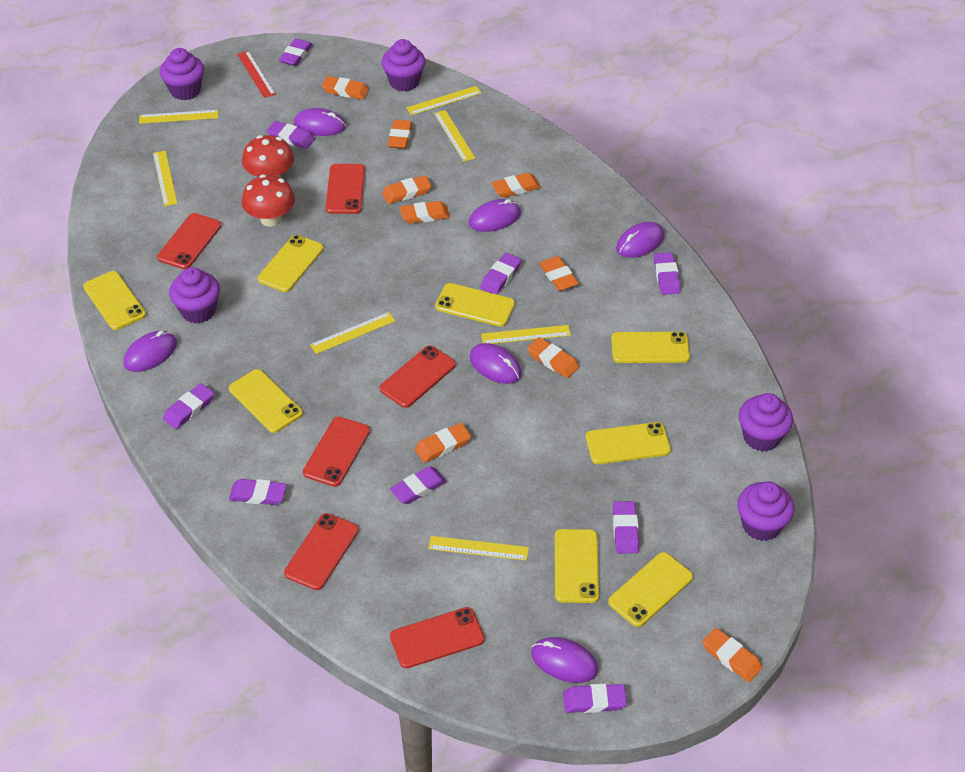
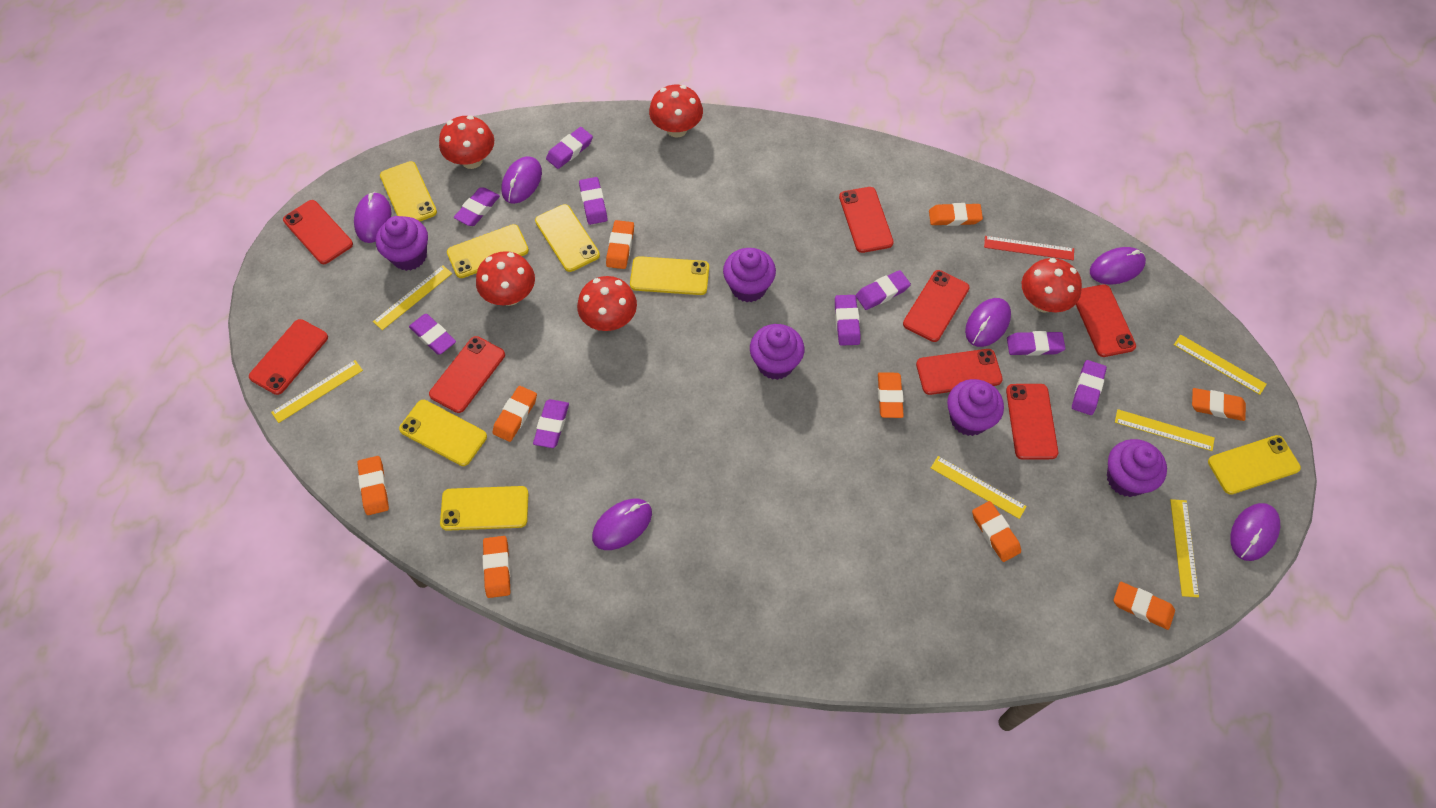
red mushroom: [242,135,294,178] [242,175,295,227] = 2 -> [439,116,494,169] [476,251,535,306] [577,276,637,331] [649,85,703,138] [1022,258,1082,313] = 5
red phone: [157,213,221,269] [284,513,359,590] [303,417,370,487] [325,164,365,214] [379,345,456,408] [390,607,485,668] = 6 -> [249,319,328,395] [283,200,353,264] [429,336,505,413] [839,187,894,253] [903,270,970,342] [916,349,1003,395] [1006,384,1058,460] [1076,284,1136,357] = 8
yellow phone: [83,271,146,330] [229,369,303,433] [258,235,324,292] [435,283,515,327] [555,529,599,603] [586,422,671,464] [608,552,693,627] [611,332,690,363] = 8 -> [380,161,437,221] [399,400,487,466] [440,486,529,531] [447,224,529,278] [535,204,600,272] [630,256,709,295] [1208,435,1301,495] = 7
yellow ruler: [139,110,218,124] [153,151,177,206] [310,312,395,354] [406,86,481,115] [428,536,529,561] [434,110,475,162] [481,325,571,344] = 7 -> [271,360,363,423] [373,265,452,330] [931,456,1027,519] [1115,409,1215,451] [1170,499,1199,598] [1174,334,1267,395] = 6

